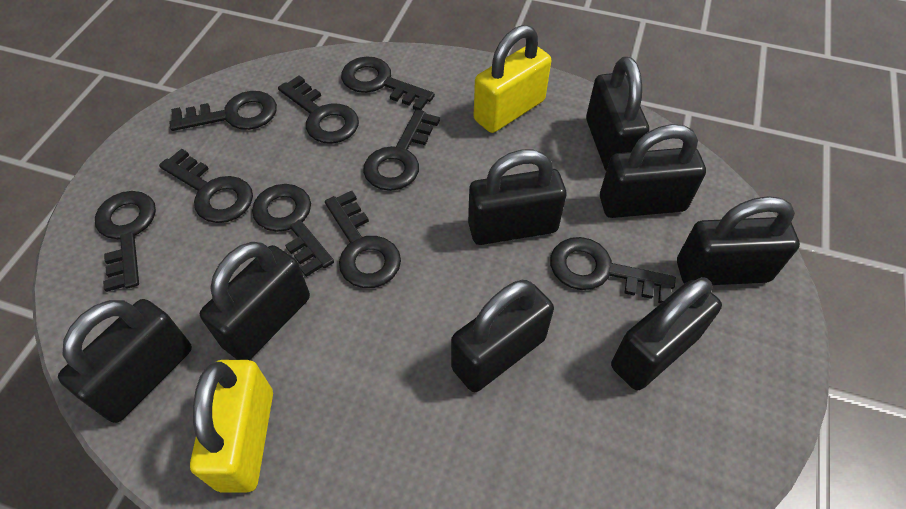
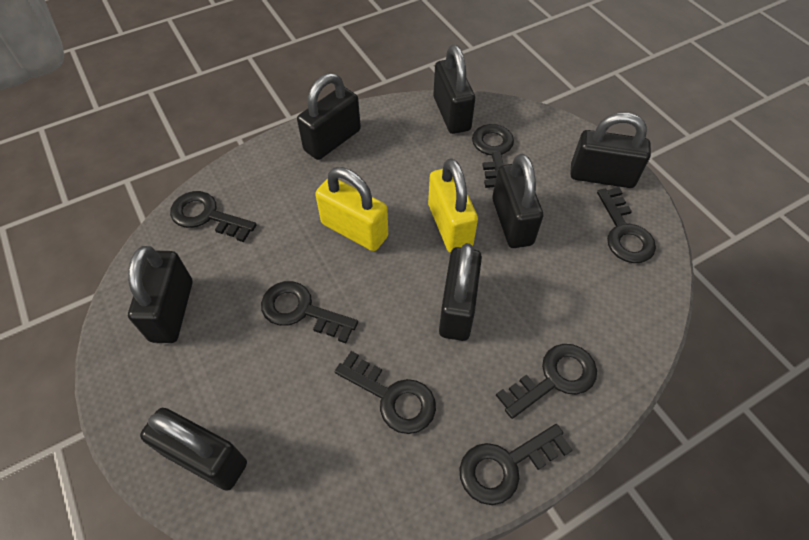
black key: [95,191,156,292] [159,148,253,223] [169,91,277,131] [252,184,334,277] [278,75,359,144] [325,191,401,288] [341,56,435,110] [363,109,440,191] [550,237,676,304] = 9 -> [170,191,257,242] [261,281,358,343] [335,351,436,434] [459,424,572,505] [472,124,514,188] [496,344,597,419] [597,187,656,263] = 7
black padlock: [58,299,192,423] [200,242,310,360] [451,280,554,392] [468,149,566,245] [586,56,649,170] [600,124,706,218] [611,277,722,390] [677,196,800,285] = 8 -> [128,246,193,343] [140,408,247,491] [297,73,361,160] [433,45,475,134] [439,243,482,341] [492,154,543,248] [570,113,651,188] = 7

